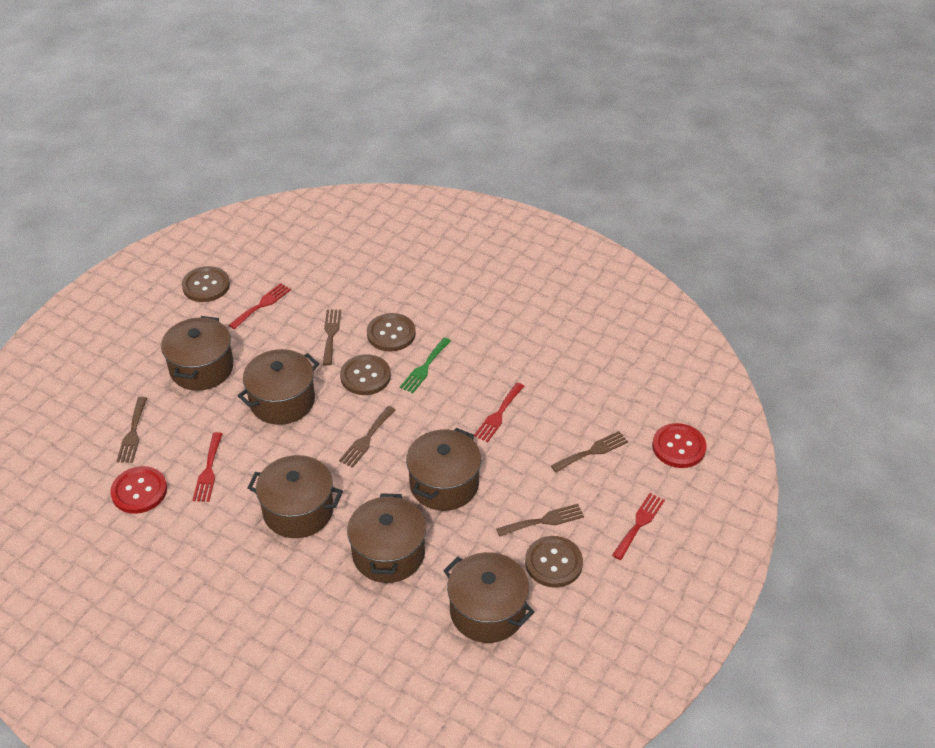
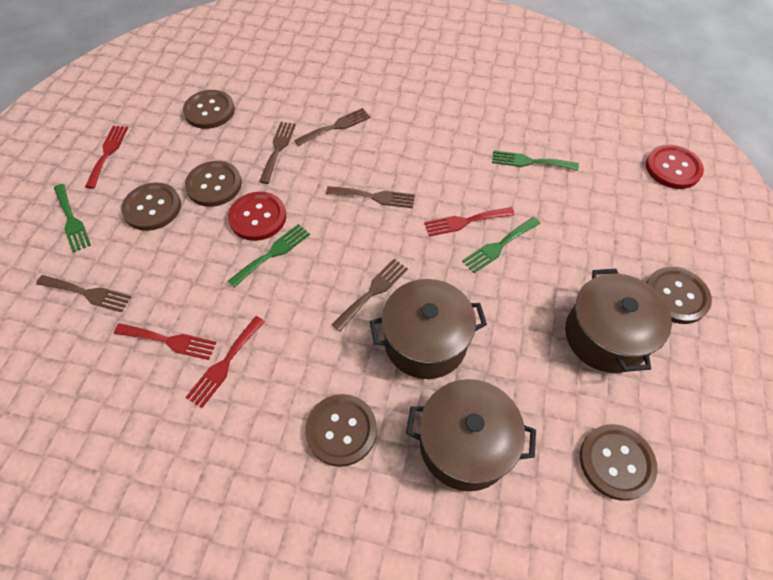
brown button: [182,266,230,302] [340,355,391,395] [367,313,416,352] [525,536,583,588] = 4 -> [121,182,181,231] [183,90,235,129] [185,161,242,207] [305,394,377,467] [580,424,657,501] [646,267,712,324] = 6
brown pot: [161,316,234,391] [238,349,319,425] [247,455,343,538] [347,493,426,583] [406,428,481,511] [443,552,534,643] = 6 -> [370,279,487,379] [406,379,536,491] [565,269,672,373] = 3
green fork: [400,338,451,393] = 1 -> [54,184,91,253] [227,224,310,288] [462,217,540,273] [492,150,579,170] = 4

